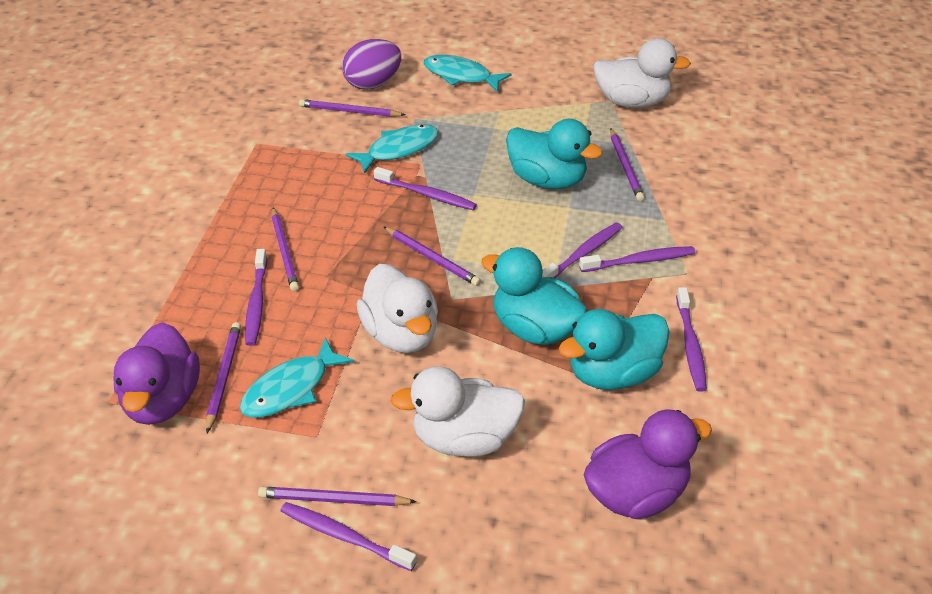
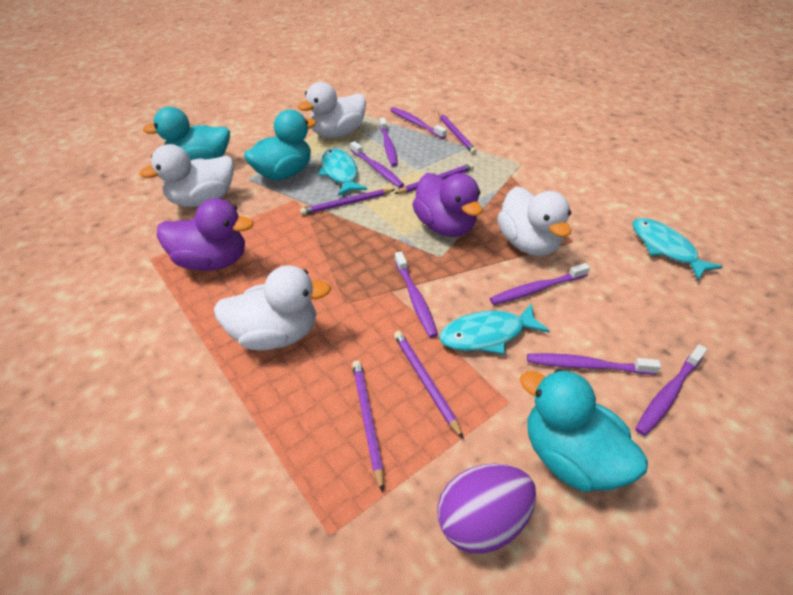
purple pencil: [206,322,241,433] [258,487,417,506] [272,207,299,291] [299,99,405,117] [383,226,481,286] [610,129,645,201] = 6 -> [300,189,395,215] [352,360,384,492] [394,163,474,194] [394,331,464,439] [438,112,477,154] = 5
purple toothbrush: [245,249,267,346] [281,502,417,571] [374,167,477,210] [542,222,623,278] [579,246,695,272] [676,287,707,391] = 6 -> [350,141,404,188] [380,117,398,167] [390,107,447,139] [395,252,438,338] [490,263,590,305] [527,353,661,375] [635,344,707,436] = 7
white duck: [357,264,438,353] [390,366,525,457] [593,38,691,108] = 3 -> [139,144,234,207] [214,266,331,351] [297,82,366,138] [497,186,571,256] = 4

